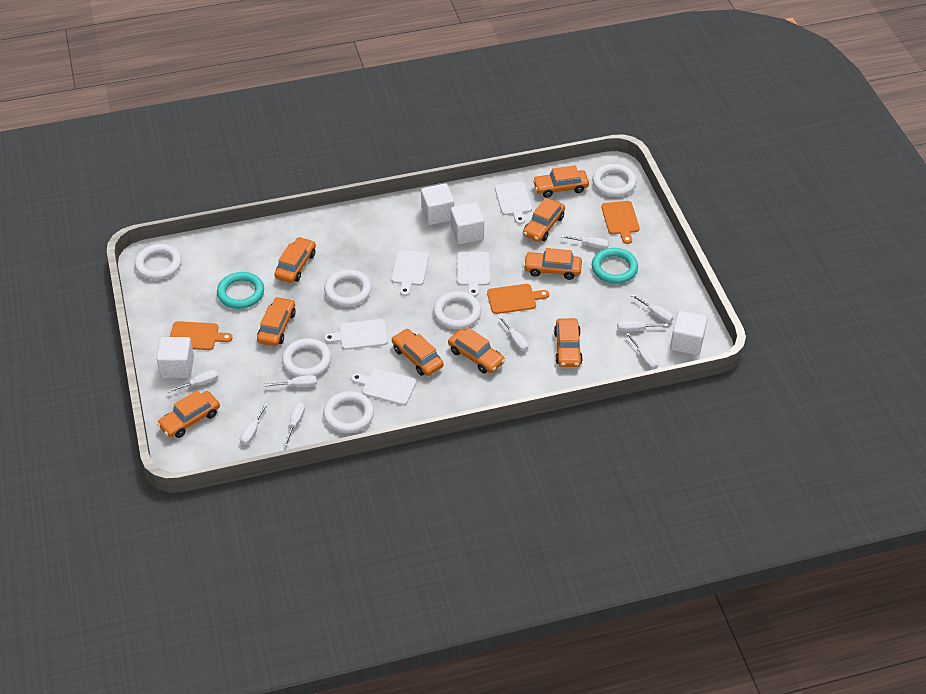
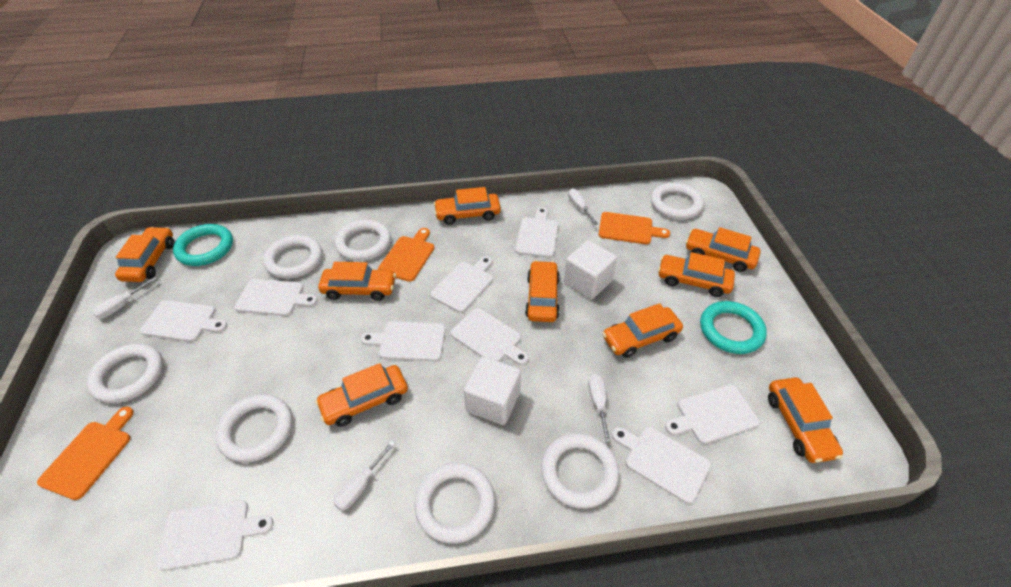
white cube: [156,337,194,378] [421,184,454,225] [451,202,484,244] [670,311,707,355] = 4 -> [464,356,521,425] [564,240,617,299] = 2
white cutting board: [324,319,388,350] [351,369,416,405] [391,250,429,296] [457,252,490,297] [495,182,532,224] = 5 -> [140,300,227,342] [156,500,273,571] [235,279,318,316] [361,321,445,361] [431,256,493,313] [451,308,529,365] [515,207,558,258] [612,427,711,504] [665,385,759,444] = 9
white ring: [135,244,182,280] [282,338,331,377] [323,391,374,433] [324,270,371,307] [433,291,481,329] [592,164,637,197] = 6 -> [87,343,163,403] [215,394,292,463] [263,235,322,279] [335,220,391,261] [414,463,495,544] [541,433,619,509] [651,183,704,220] = 7
white screwdriver: [167,370,218,393] [240,403,268,445] [265,375,317,387] [283,402,305,446] [498,316,528,351] [561,235,609,249] [617,321,668,332] [626,333,658,370] [632,294,674,323] = 9 -> [92,277,158,319] [334,441,395,511] [568,189,598,225] [588,374,611,442] = 4

